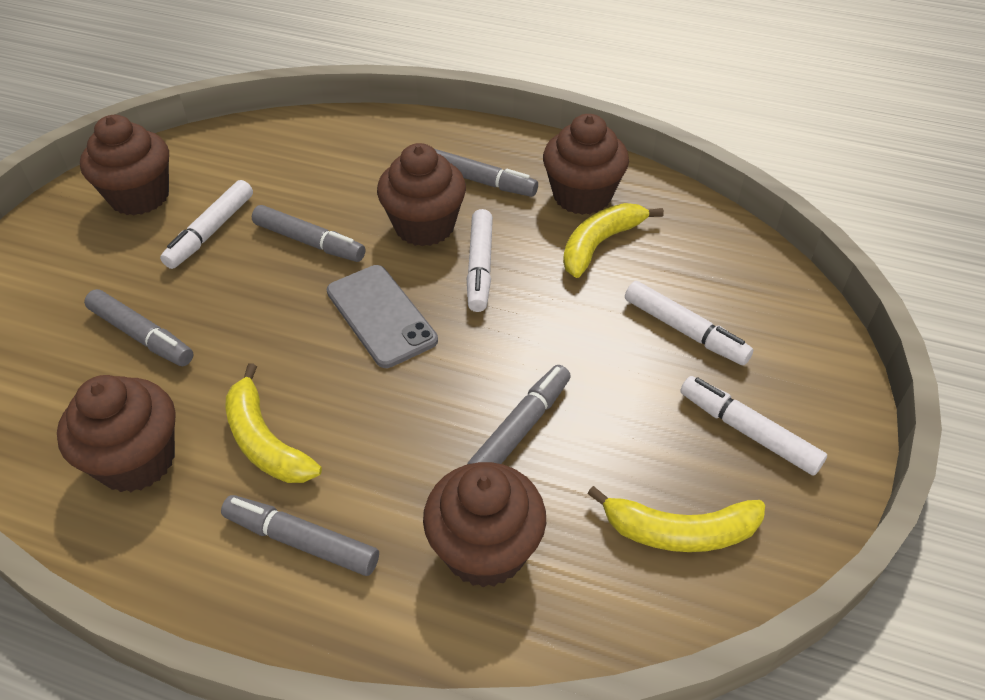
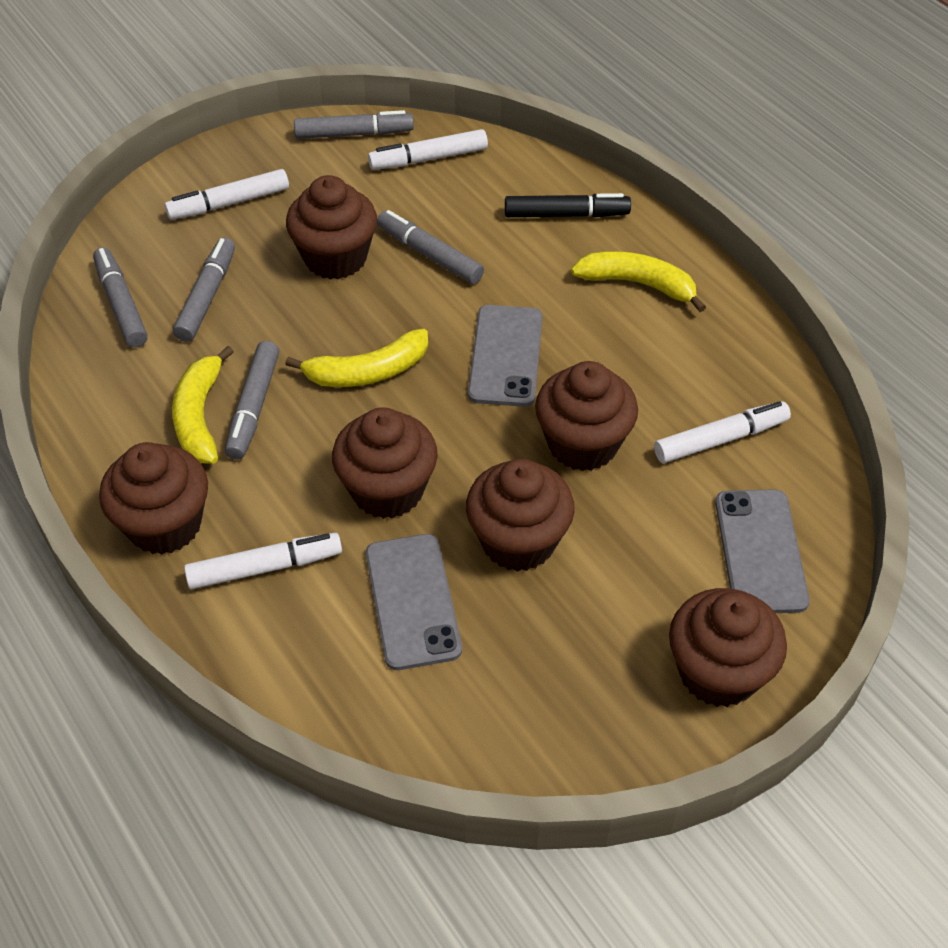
black marker: none = 0 -> [505,193,631,217] = 1
brown cupcake: [57,375,175,492] [80,115,169,215] [377,143,466,246] [423,462,546,588] [543,114,629,215] = 5 -> [99,442,208,555] [286,175,377,280] [332,407,438,519] [466,459,575,572] [535,361,638,471] [669,588,787,707] = 6
grey phone: [327,265,438,368] = 1 -> [366,534,462,670] [468,305,543,407] [715,489,810,613] = 3

